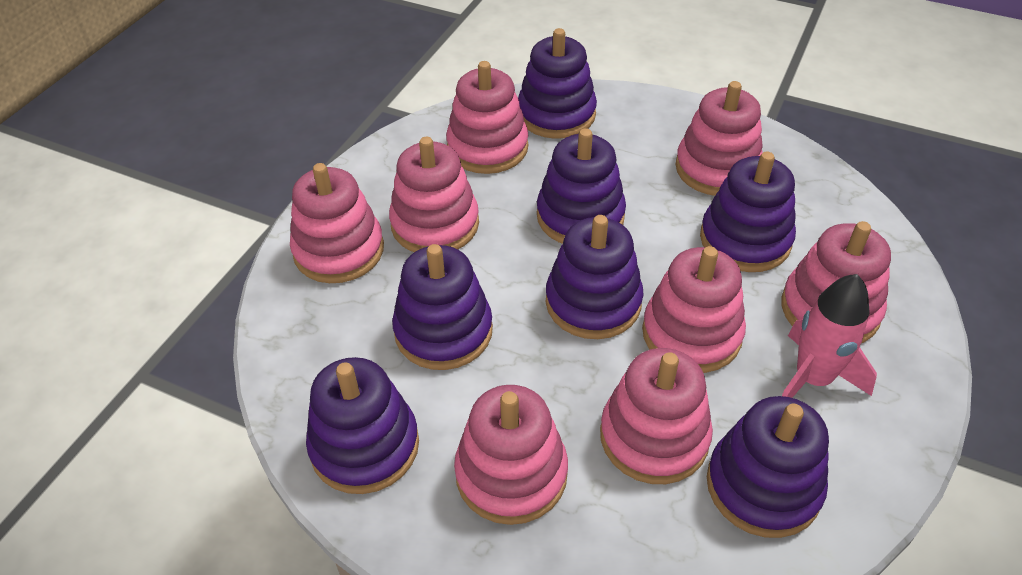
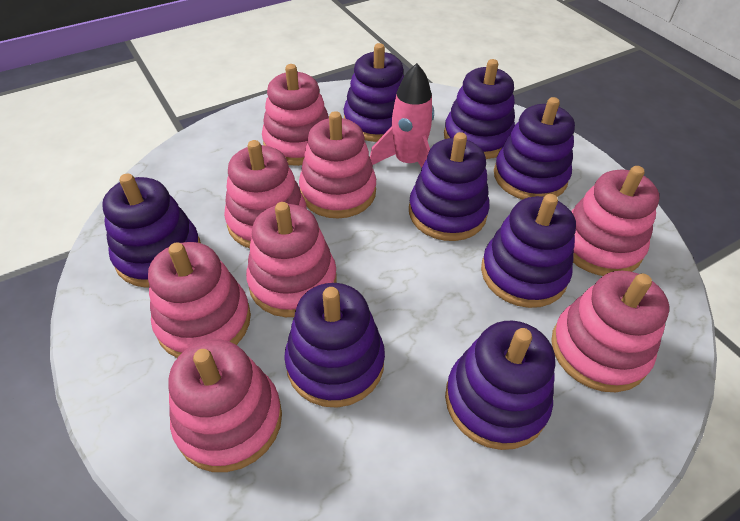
purple stacking toy: [306,357,419,494] [392,244,493,370] [518,28,597,139] [537,128,626,244] [546,215,643,339] [700,152,796,272] [707,396,829,538] = 7 -> [102,174,201,288] [284,283,385,408] [344,43,404,142] [409,132,490,241] [444,59,515,159] [445,321,555,450] [481,194,576,308] [494,97,575,199] = 8

